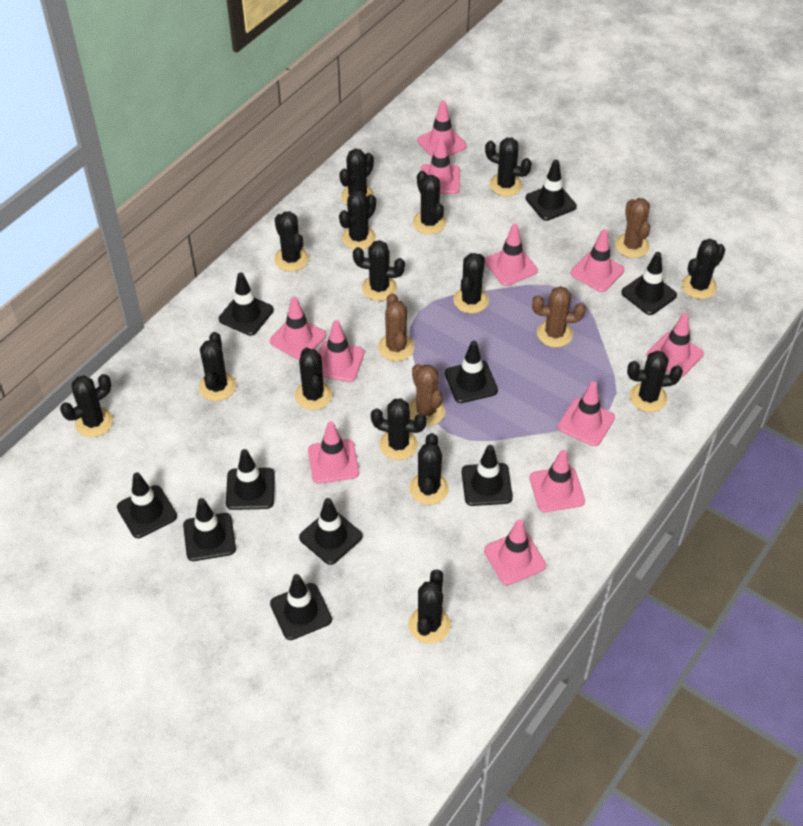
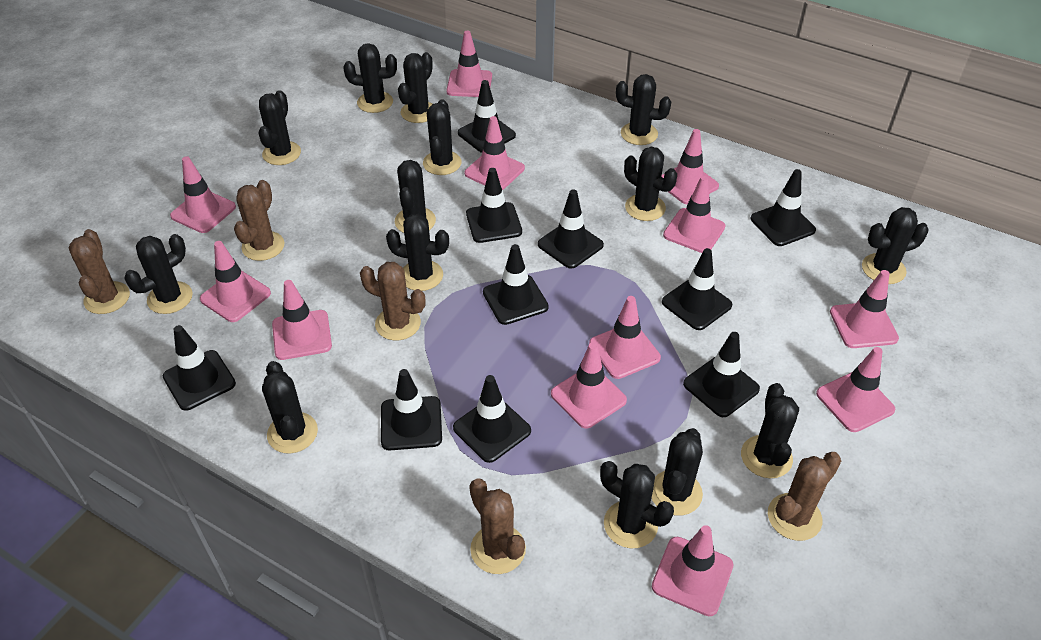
black cactus: [60,374,113,437] [199,332,236,401] [274,211,309,272] [295,347,332,410] [339,149,374,205] [339,190,376,250] [353,240,405,301] [371,398,427,460] [408,569,451,644] [409,433,449,505] [413,171,446,234] [453,253,489,314] [485,138,532,196] [627,351,683,412] [682,239,725,299] = 15 -> [124,234,193,314] [258,90,301,165] [262,361,318,454] [343,43,397,113] [386,214,449,291] [395,160,436,233] [398,52,433,123] [423,99,461,175] [600,461,674,548] [616,74,671,145] [624,147,677,221] [652,428,703,516] [741,383,799,478] [862,207,929,284] = 14
brown cactus: [378,293,415,361] [409,364,445,426] [532,286,586,347] [615,198,651,258] = 4 -> [69,229,130,314] [234,180,285,261] [360,262,426,340] [469,478,526,574] [768,452,841,541] = 5
pink traffic cone: [270,296,326,360] [308,421,359,484] [319,320,364,382] [417,100,467,157] [421,136,460,194] [484,519,546,585] [485,224,538,286] [530,450,585,512] [558,382,615,446] [571,229,625,292] [647,313,704,377] = 11 -> [170,156,236,233] [200,241,271,322] [272,280,332,360] [446,31,492,97] [464,116,525,190] [551,342,627,429] [589,296,661,379] [652,525,733,616] [661,129,719,205] [663,176,725,253] [816,347,896,432] [830,270,899,348] = 12

